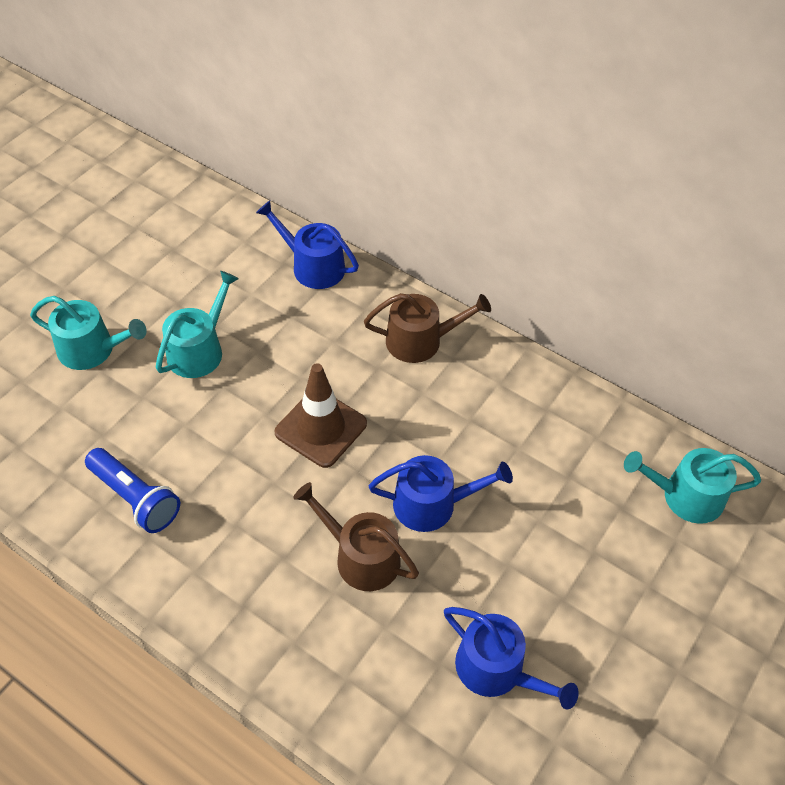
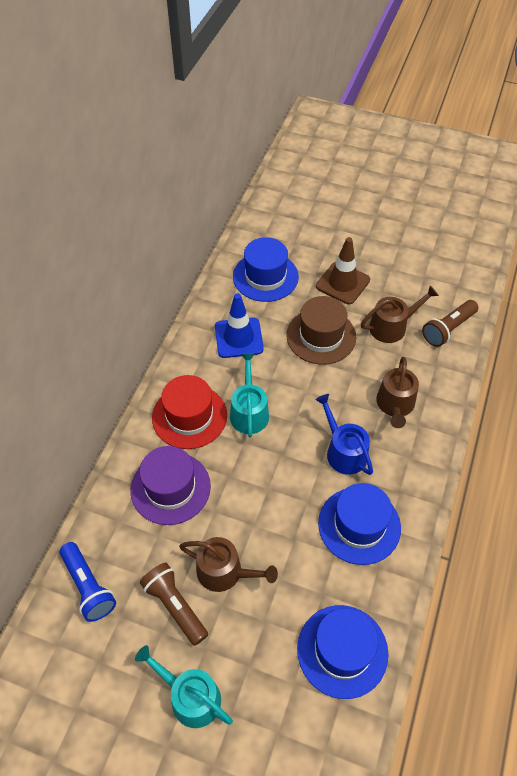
blue hat: none = 0 -> [233,238,299,302] [297,605,388,699] [318,483,401,565] = 3
blue traffic cone: none = 0 -> [215,293,264,358] = 1
blue watering can: [256,201,359,289] [369,455,513,532] [444,607,579,710] = 3 -> [315,394,373,475] = 1
brown flashlight: none = 0 -> [140,562,208,646] [422,300,479,347] = 2
brown hat: none = 0 -> [286,296,356,365] = 1
brown watering can: [293,482,419,591] [364,293,491,363] = 2 -> [179,537,278,592] [361,286,439,343] [376,357,419,428] = 3
purple hat: none = 0 -> [130,446,211,525] = 1
red hat: none = 0 -> [152,375,227,449] = 1
turquoise watering can: [30,296,147,370] [156,271,239,378] [624,448,761,524] = 3 -> [135,645,233,728] [230,353,269,437] = 2

